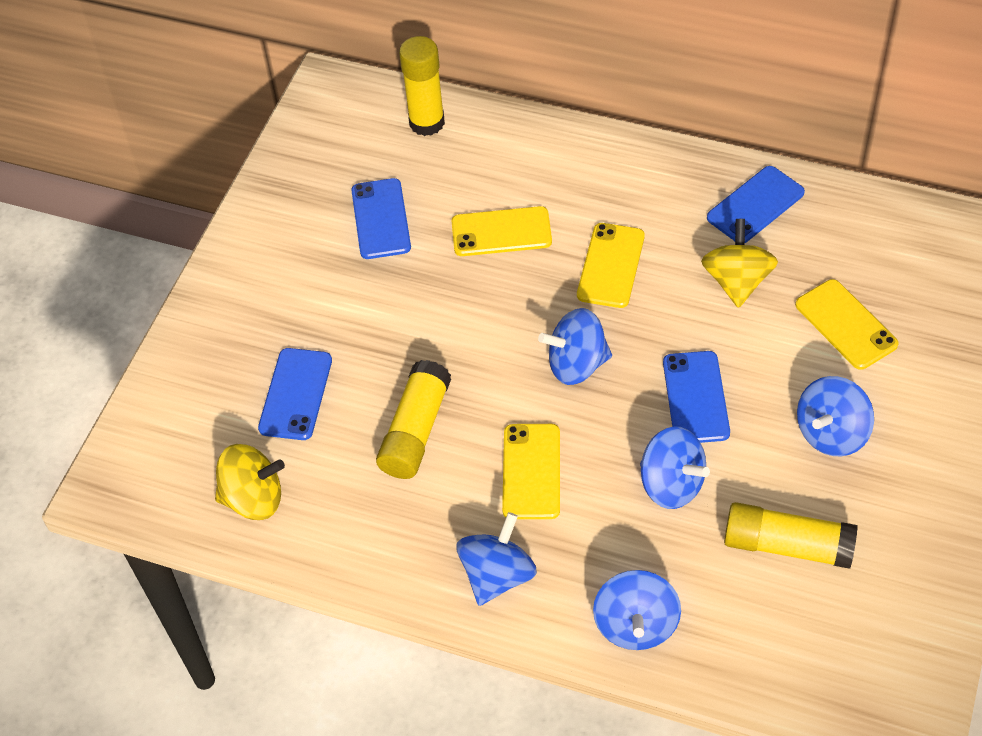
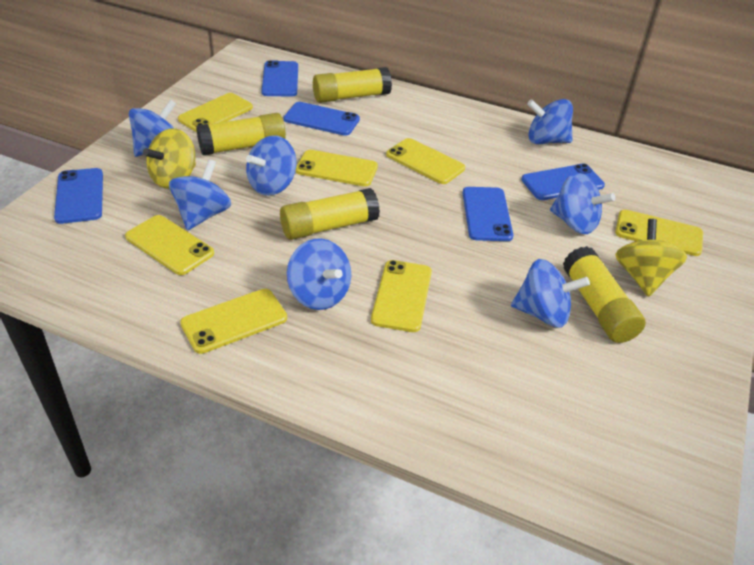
blue phone: [258,348,332,440] [351,178,411,259] [663,351,730,443] [707,166,805,243] = 4 -> [54,168,103,224] [262,60,298,97] [284,102,360,136] [463,187,513,241] [521,163,605,200] = 5
blue spinning top: [456,512,537,606] [538,308,612,385] [593,570,681,650] [640,426,710,509] [797,376,874,456] = 5 -> [129,99,176,157] [169,159,231,230] [246,135,296,196] [287,238,351,310] [511,259,590,328] [527,99,573,144] [550,172,615,234] = 7
yellow glue stick: [376,360,451,479] [399,36,445,136] [724,502,858,569] = 3 -> [196,113,286,155] [280,188,380,240] [313,67,392,103] [563,246,646,343] = 4
yellow phone: [452,206,552,256] [502,424,560,519] [577,223,645,308] [795,279,899,370] = 4 -> [125,215,214,275] [178,93,253,132] [180,289,287,354] [296,150,378,187] [371,260,432,332] [386,138,465,184] [615,210,703,256] = 7

